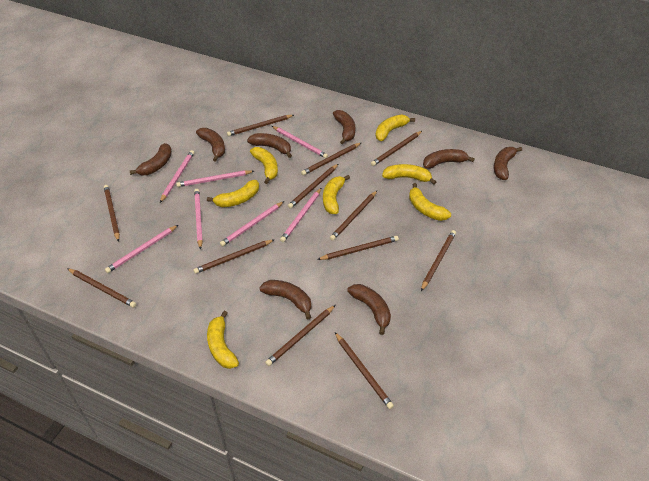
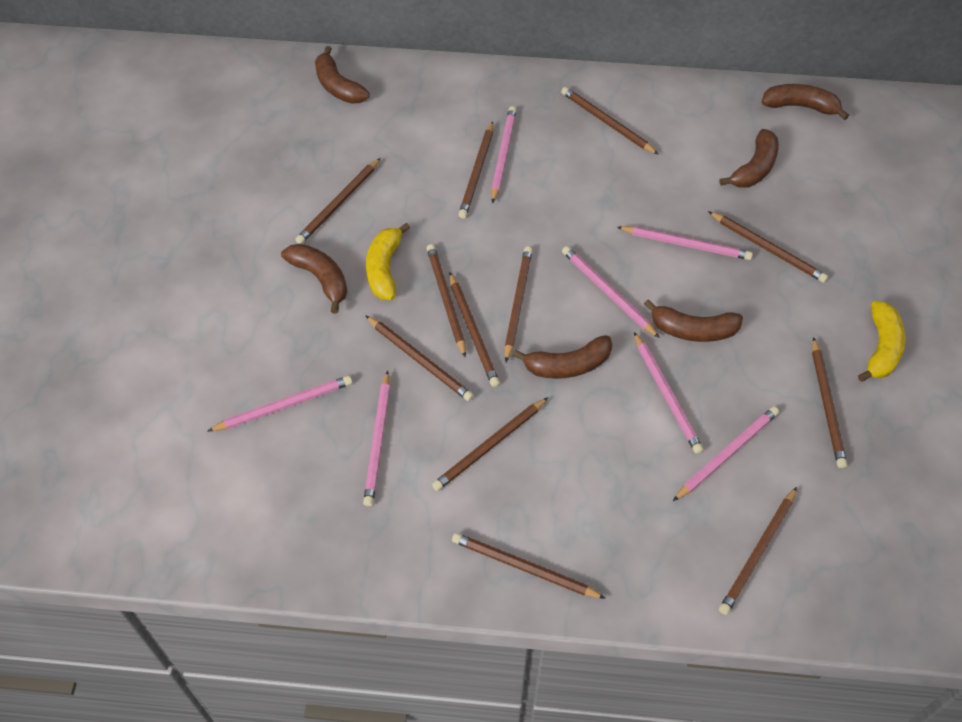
brown banana: [130,143,172,175] [196,128,225,162] [247,133,292,158] [259,280,311,320] [333,110,355,144] [347,284,391,335] [423,149,475,169] [494,147,522,180] = 8 -> [281,244,347,314] [315,46,370,104] [513,335,612,379] [644,299,743,342] [719,129,779,188] [761,84,849,120] = 6
yellow banana: [207,180,259,207] [207,310,239,369] [250,147,278,184] [323,175,350,214] [375,115,415,141] [382,164,436,184] [409,183,451,221] = 7 -> [366,222,410,300] [858,301,906,382] = 2

